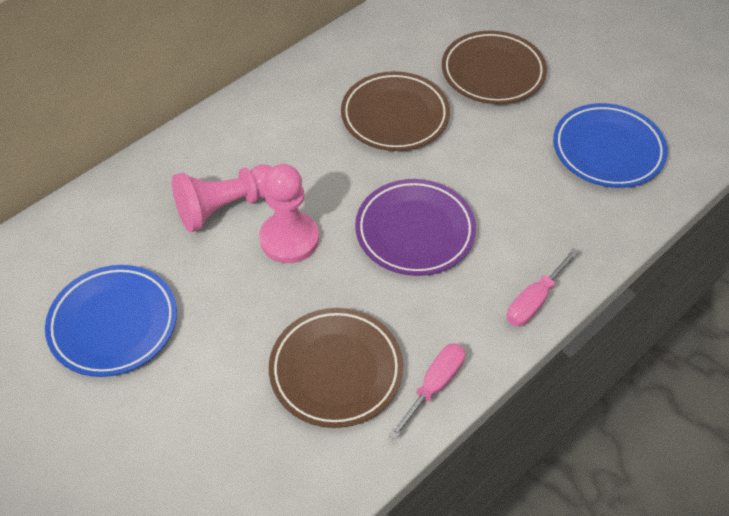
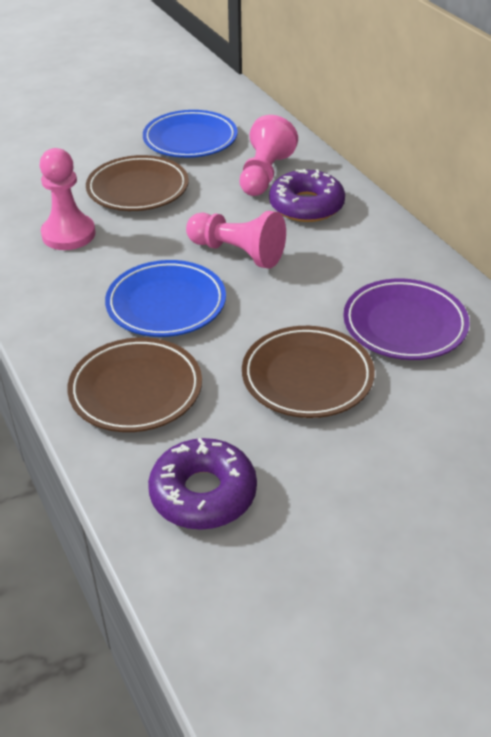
pink pawn: [172,165,272,232] [259,164,319,263] = 2 -> [39,148,96,250] [186,211,286,269] [240,115,298,196] = 3
pink screwdriver: [388,343,465,440] [507,248,579,327] = 2 -> none = 0
purple donut: none = 0 -> [148,438,257,530] [269,169,345,222] = 2

